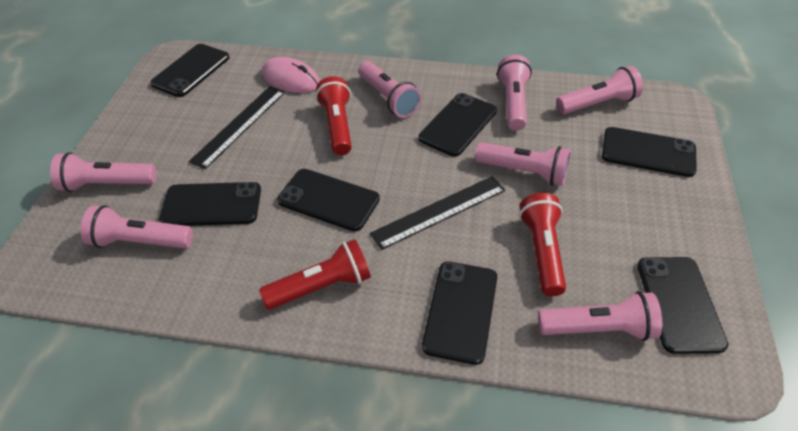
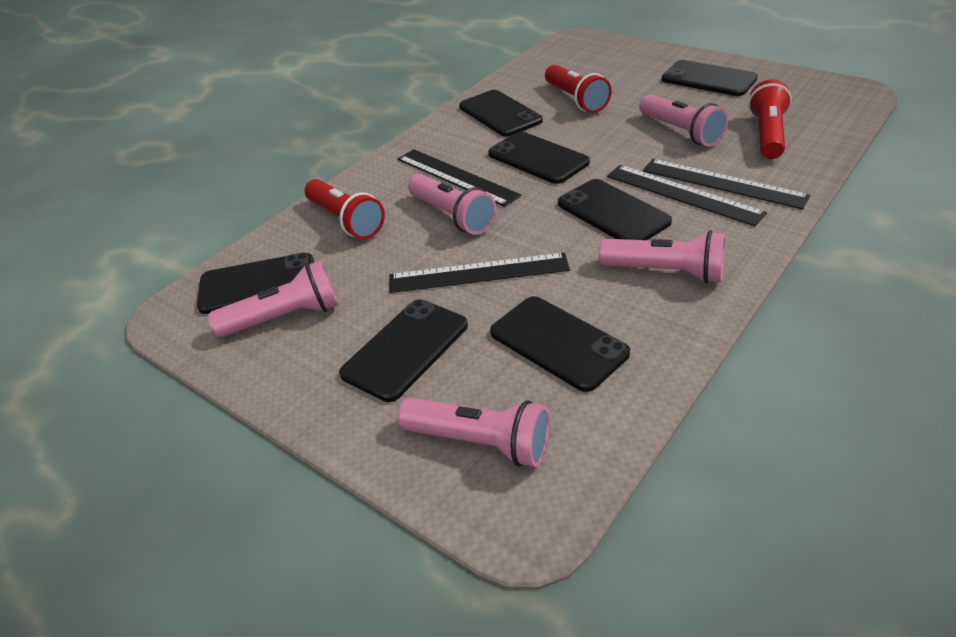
black ruler: [189,86,285,169] [370,176,506,250] = 2 -> [389,253,570,293] [398,149,521,207] [607,165,767,226] [643,159,810,209] = 4
pink flashlight: [50,152,157,192] [81,205,193,248] [358,61,421,118] [475,142,571,186] [497,55,532,131] [538,291,662,341] [556,66,643,114] = 7 -> [208,260,338,337] [398,398,550,467] [408,174,496,235] [598,230,725,284] [639,94,728,146] = 5
pink mouse: [262,57,320,93] = 1 -> none = 0

